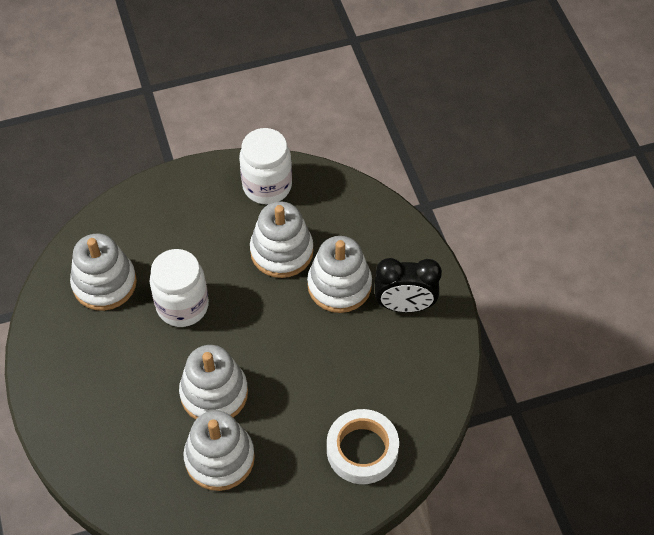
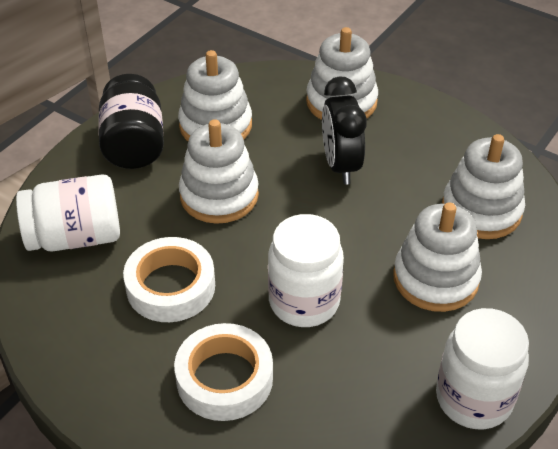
black jar: none = 0 -> [98,74,164,169] = 1
white jar: [150,249,209,327] [239,128,292,204] = 2 -> [16,174,120,252] [268,214,344,327] [436,308,529,429] = 3
white tape: [327,409,399,484] = 1 -> [123,237,215,322] [174,323,273,421] = 2

